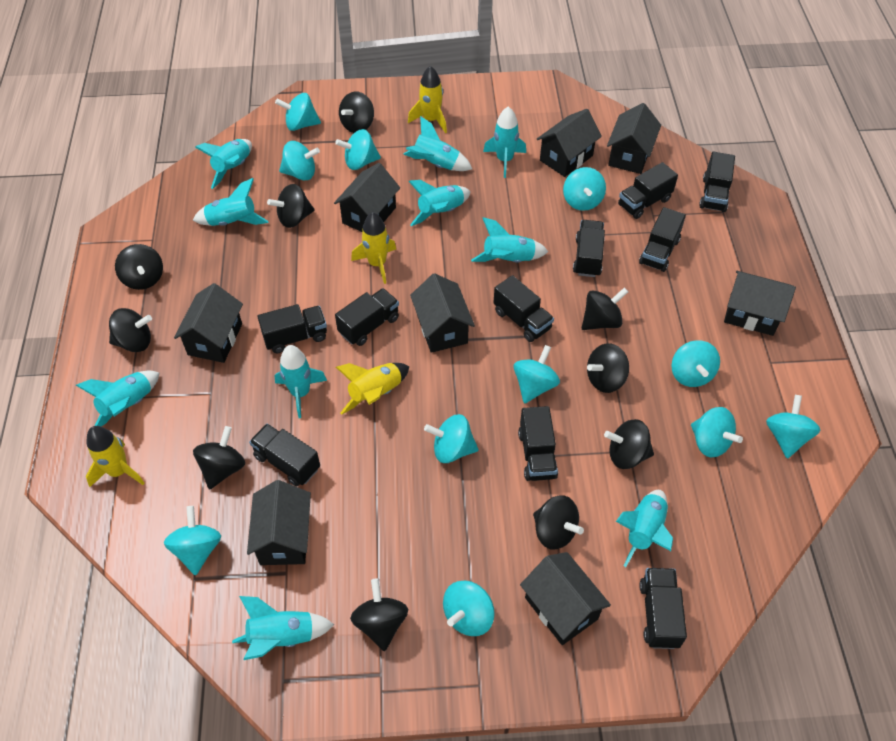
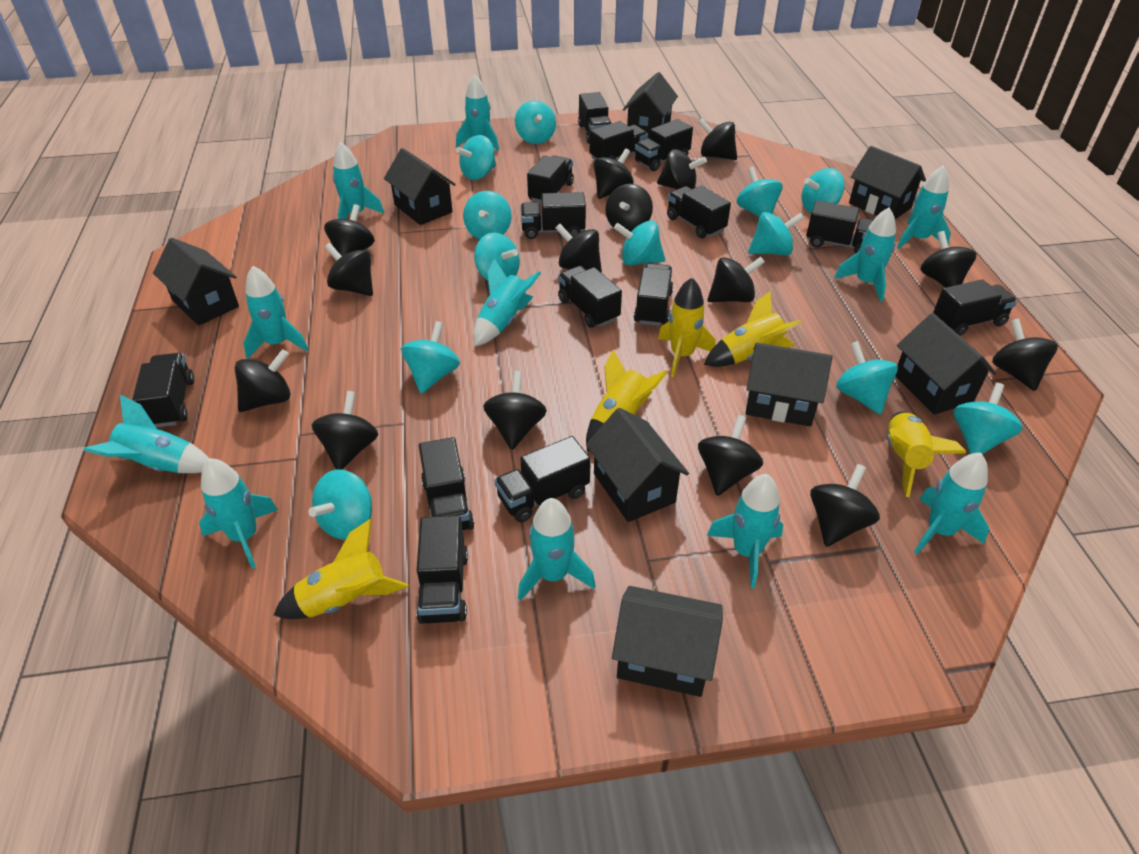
black spinning top: [109,308,152,352] [115,244,163,290] [193,426,245,490] [267,184,315,228] [339,92,374,133] [350,578,408,651] [533,495,584,549] [582,288,628,330] [587,343,629,393] [604,419,654,469] = 10 -> [235,349,291,412] [311,391,378,470] [324,204,375,256] [325,243,373,296] [483,371,547,450] [556,224,602,273] [594,148,634,199] [605,184,653,232] [657,149,707,190] [698,118,737,160] [698,415,763,496] [708,257,765,302] [810,464,880,547] [920,231,977,288] [992,318,1058,391] = 15
black truck: [249,424,320,486] [257,304,327,353] [335,288,399,346] [493,275,554,342] [518,406,558,481] [573,220,605,277] [618,162,678,219] [639,207,686,272] [639,568,687,649] [699,152,735,212] = 10 -> [132,353,194,428] [416,515,468,624] [419,437,474,530] [494,436,591,522] [521,192,586,239] [527,155,574,203] [558,266,622,328] [578,92,612,144] [590,121,648,160] [634,263,673,326] [635,119,693,171] [667,186,731,238] [806,200,873,254] [933,279,1017,336] = 14
turquoise rocket: [76,371,159,427] [193,178,269,226] [195,139,252,189] [232,596,334,660] [275,345,327,418] [404,116,472,171] [409,180,470,226] [471,217,548,262] [483,106,526,178] [616,490,673,567] = 10 -> [83,395,209,473] [199,458,278,569] [243,266,308,359] [333,142,384,219] [456,74,499,151] [473,258,541,347] [518,498,596,601] [707,474,783,588] [834,208,896,302] [897,166,951,249] [914,452,989,554] = 11
turquoise spinning top: [164,506,221,575] [275,93,321,131] [279,141,320,180] [335,129,381,170] [424,414,479,463] [443,581,495,636] [513,345,560,404] [563,167,606,211] [671,340,720,387] [691,407,743,457] [766,395,820,459] = 11 -> [308,469,372,540] [401,321,460,394] [456,135,496,180] [463,191,512,239] [474,232,520,281] [515,101,556,144] [614,220,665,266] [736,167,783,217] [748,212,804,255] [801,168,845,213] [836,341,898,414] [953,383,1023,454] = 12
yellow rocket: [86,426,145,487] [336,363,409,414] [351,212,396,284] [408,66,447,133] = 4 -> [274,519,409,619] [586,349,668,452] [658,278,716,377] [704,291,802,367] [887,411,966,497] = 5

